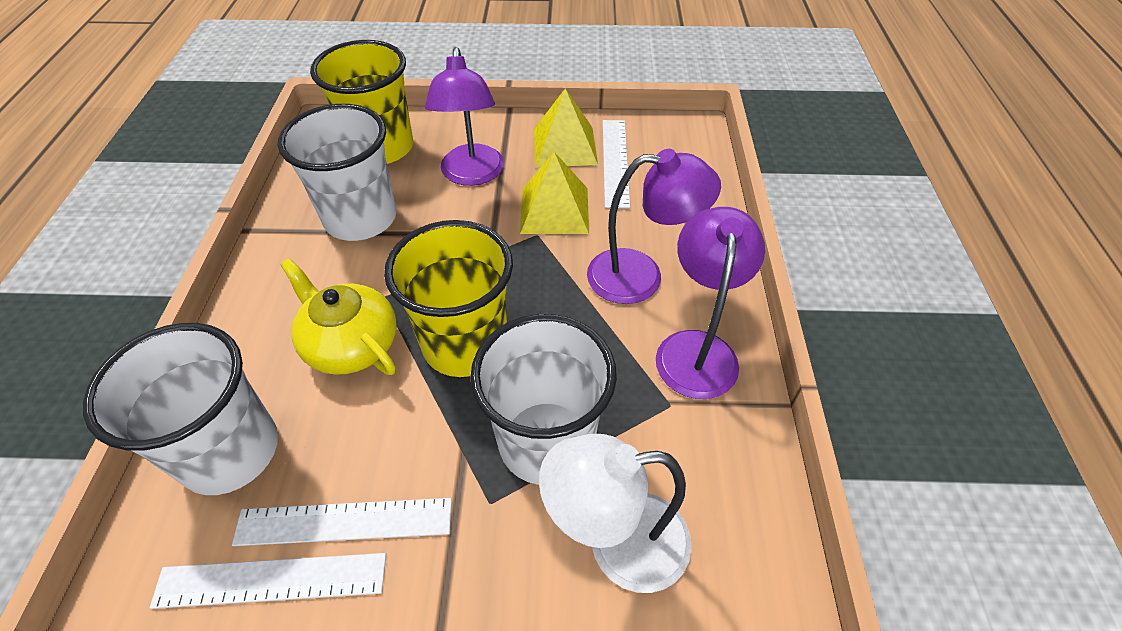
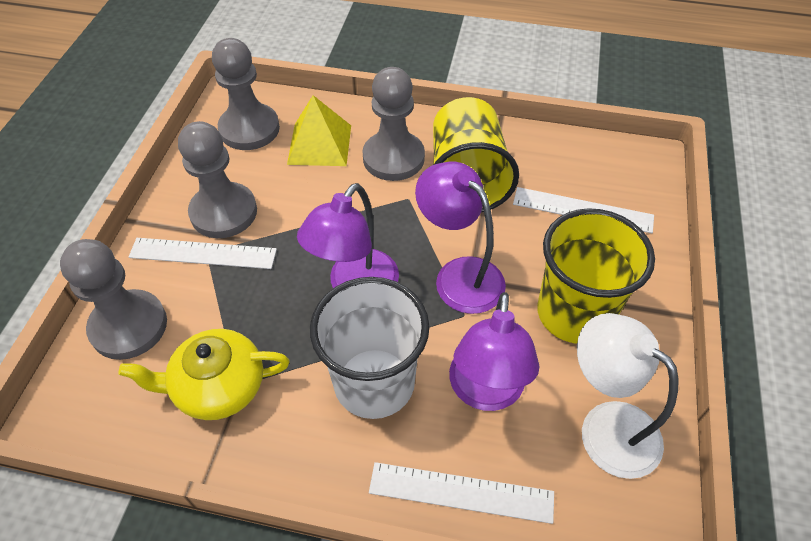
grey pawn: none = 0 -> [60,239,167,360] [178,121,257,238] [212,38,280,150] [362,67,425,181] = 4
white cup: [83,323,278,495] [278,104,397,241] [470,314,617,485] = 3 -> [310,277,430,419] = 1
yellow pyramid: [520,152,589,234] [534,88,598,167] = 2 -> [287,95,351,166] = 1

